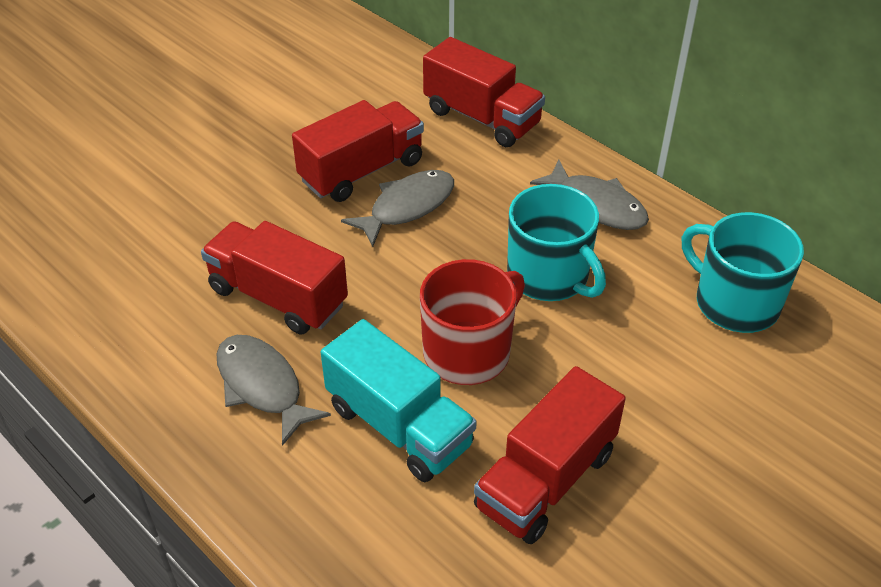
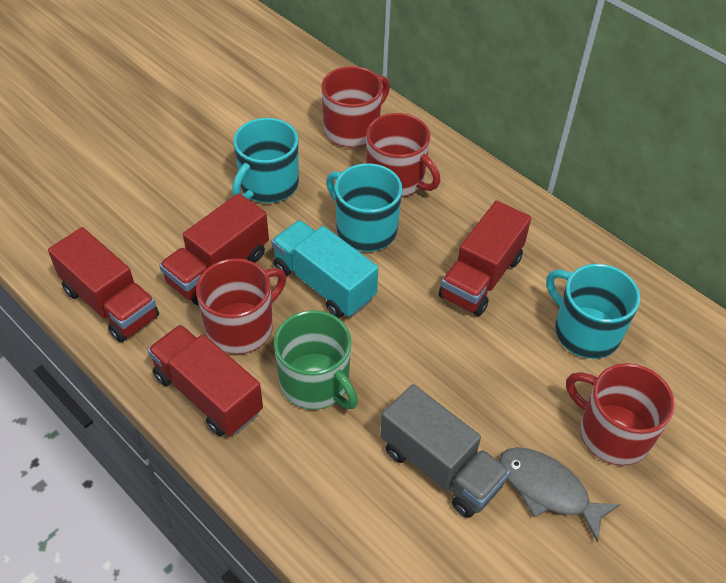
green mug: none = 0 -> [274,310,358,410] = 1
grey fish: [217,335,331,446] [341,170,454,247] [530,160,649,230] = 3 -> [500,447,620,542] = 1
grey truck: none = 0 -> [380,384,510,518] = 1
red mug: [420,259,525,385] = 1 -> [196,258,286,354] [321,66,390,148] [366,113,440,197] [566,363,675,466] = 4
turquoise mug: [507,184,606,301] [682,212,804,333] = 2 -> [232,118,299,203] [326,163,402,252] [546,264,640,359] = 3

